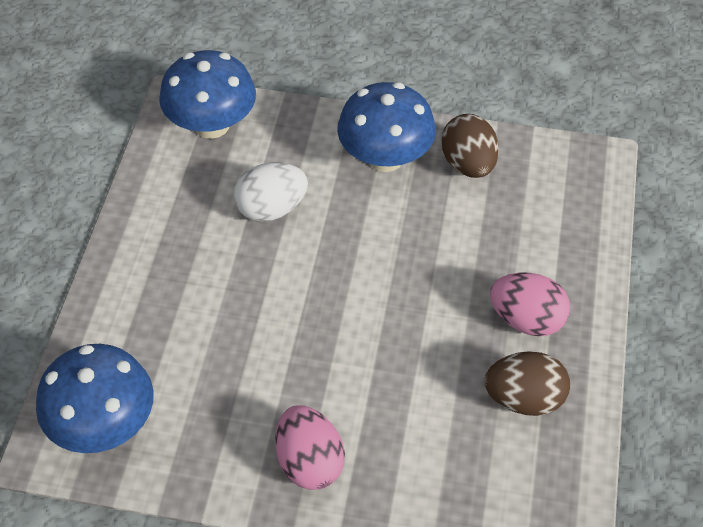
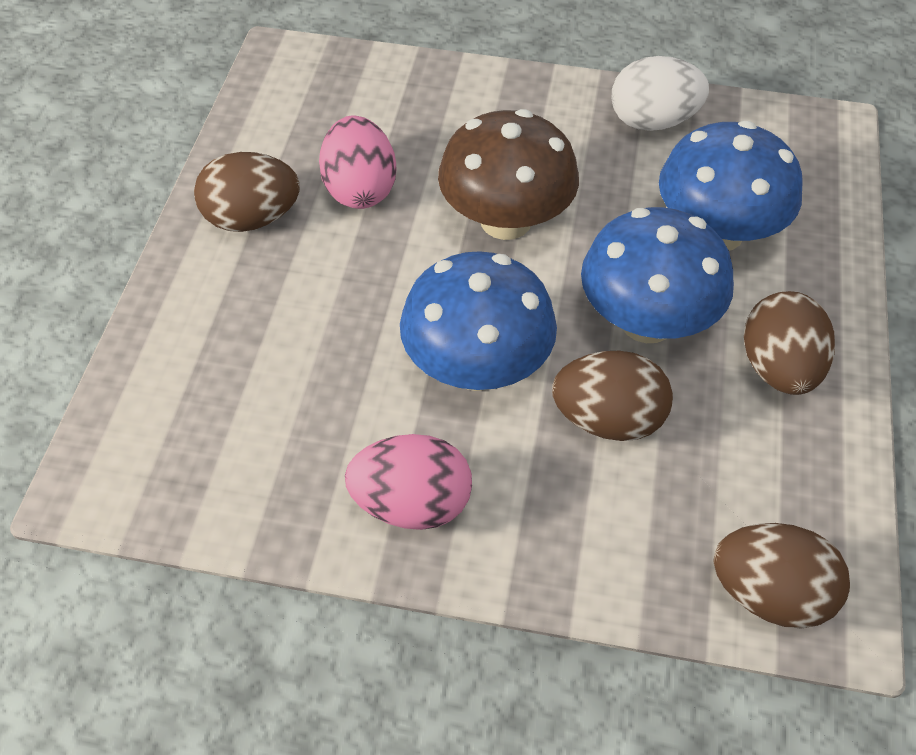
brown egg: [441,114,499,178] [485,351,570,416] = 2 -> [194,152,300,232] [552,351,673,441] [714,523,850,629] [744,291,835,395] = 4
brown mushroom: none = 0 -> [438,109,579,240] = 1

